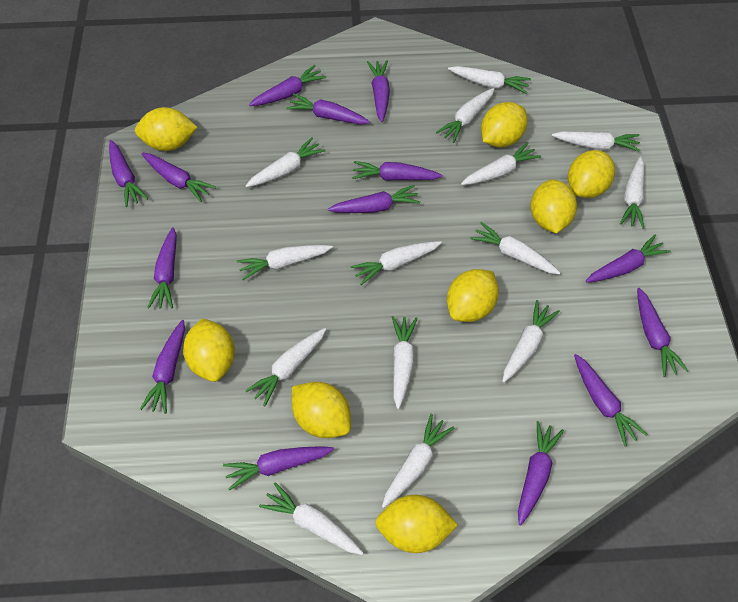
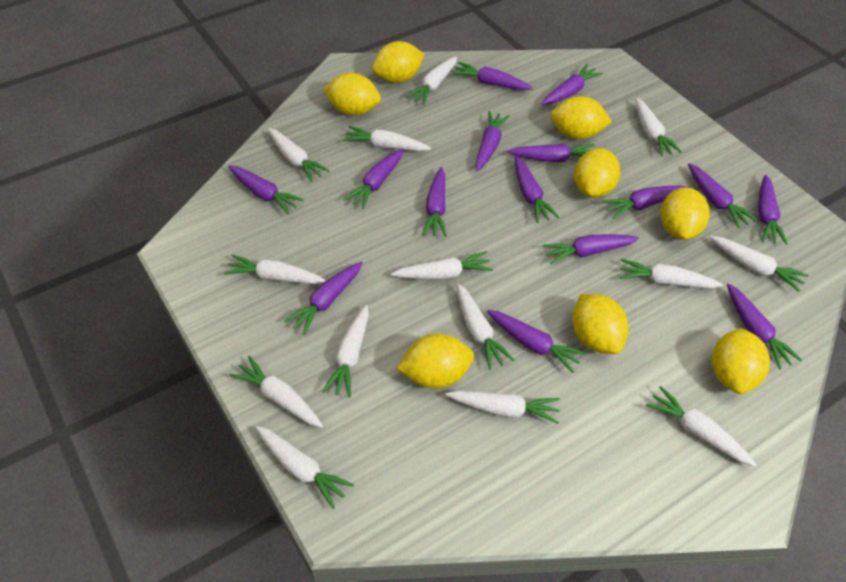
purple carrot: [109,140,148,207] [140,320,185,414] [142,153,216,202] [147,227,177,309] [223,446,334,491] [249,65,326,106] [286,94,370,124] [328,185,420,213] [352,161,443,181] [367,60,390,122] [518,421,564,525] [574,354,647,447] [586,235,671,282] [637,288,688,377] = 14 -> [228,165,304,214] [284,262,363,335] [343,149,404,209] [422,167,447,237] [452,62,533,90] [476,111,510,171] [487,310,586,373] [507,144,595,162] [515,156,559,223] [541,64,603,105] [542,234,639,264] [602,186,689,219] [688,163,757,228] [727,283,802,369] [758,175,788,245] = 15

